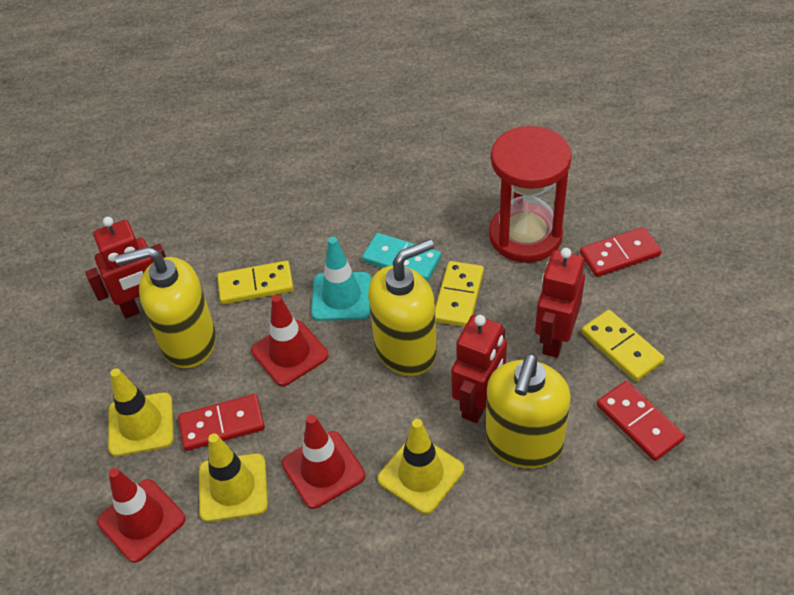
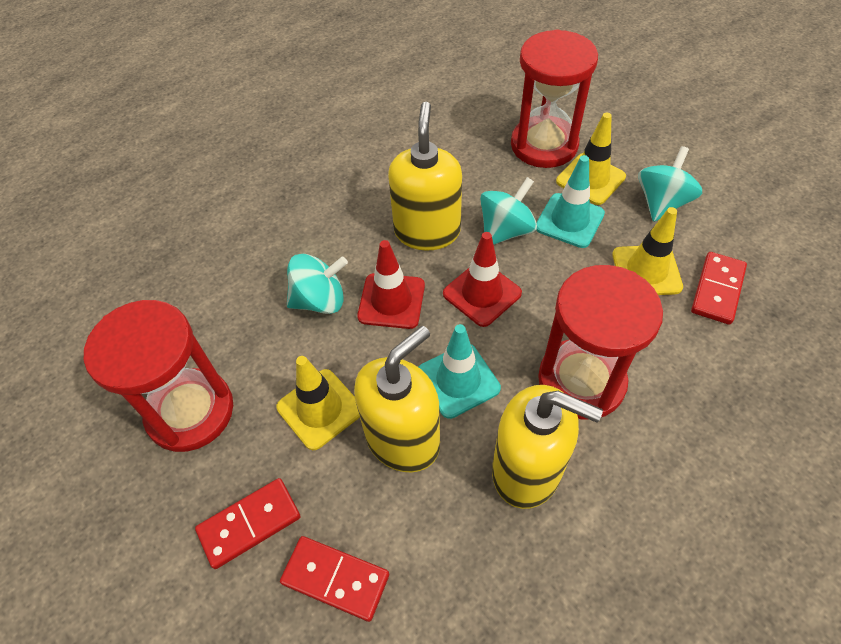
red hourglass: [489,126,572,263] = 1 -> [84,300,233,452] [511,29,598,168] [538,265,663,420] = 3
red robot: [85,217,166,318] [451,315,507,423] [535,248,585,358] = 3 -> none = 0
red traffic cone: [97,468,186,563] [251,295,329,386] [282,415,365,509] = 3 -> [357,240,425,329] [443,232,522,327] = 2
turquoise domino: [362,233,441,281] = 1 -> none = 0
turquoise spinning top: none = 0 -> [287,254,348,314] [480,177,537,245] [638,146,702,222] = 3
turquoise traffic cone: [311,237,371,321] = 1 -> [419,324,501,419] [536,155,605,248] = 2
yellow domino: [217,261,294,304] [435,261,484,327] [581,310,665,382] = 3 -> none = 0

